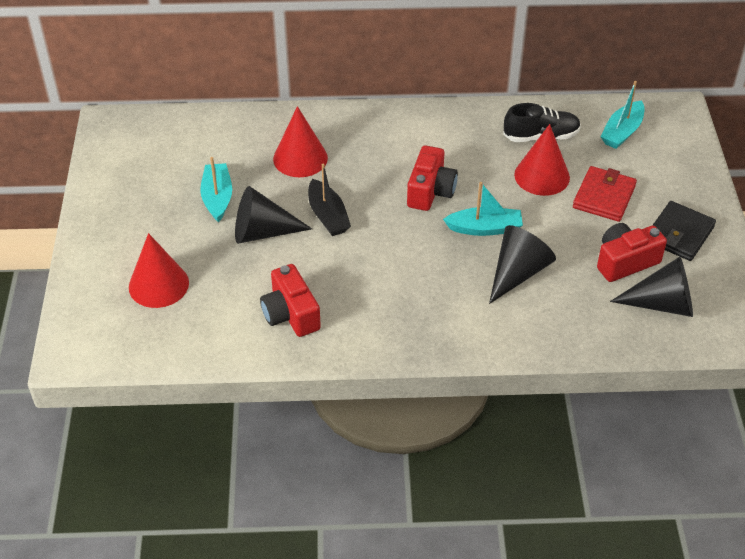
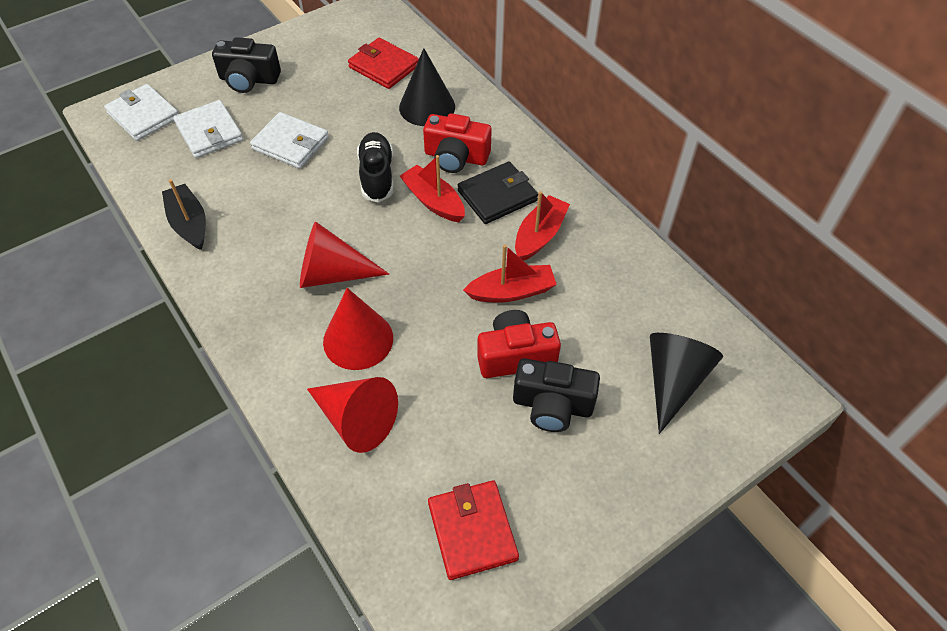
black camera: none = 0 -> [212,37,281,93] [513,358,600,432] = 2
black cone: [235,186,312,244] [489,225,556,304] [610,257,693,317] = 3 -> [399,48,455,126] [650,333,723,434] = 2
red boat: none = 0 -> [400,155,465,222] [463,245,557,303] [515,191,570,261] = 3
red camera: [260,264,321,337] [407,145,458,211] [597,223,667,282] = 3 -> [423,113,492,173] [477,310,561,378] = 2
red wallet: [573,166,637,222] = 1 -> [348,38,419,89] [428,480,519,580] = 2
turquoise boat: [200,157,232,222] [443,182,523,236] [600,81,645,149] = 3 -> none = 0
white wallet: none = 0 -> [104,84,178,141] [173,100,243,158] [250,112,329,169] = 3

